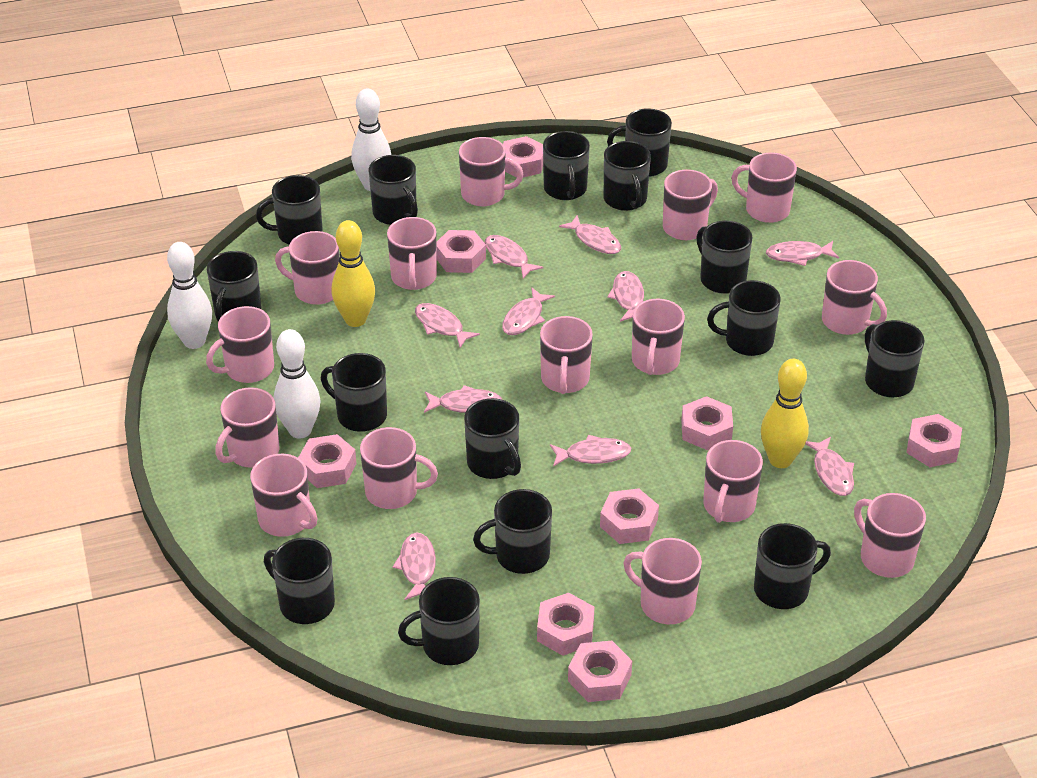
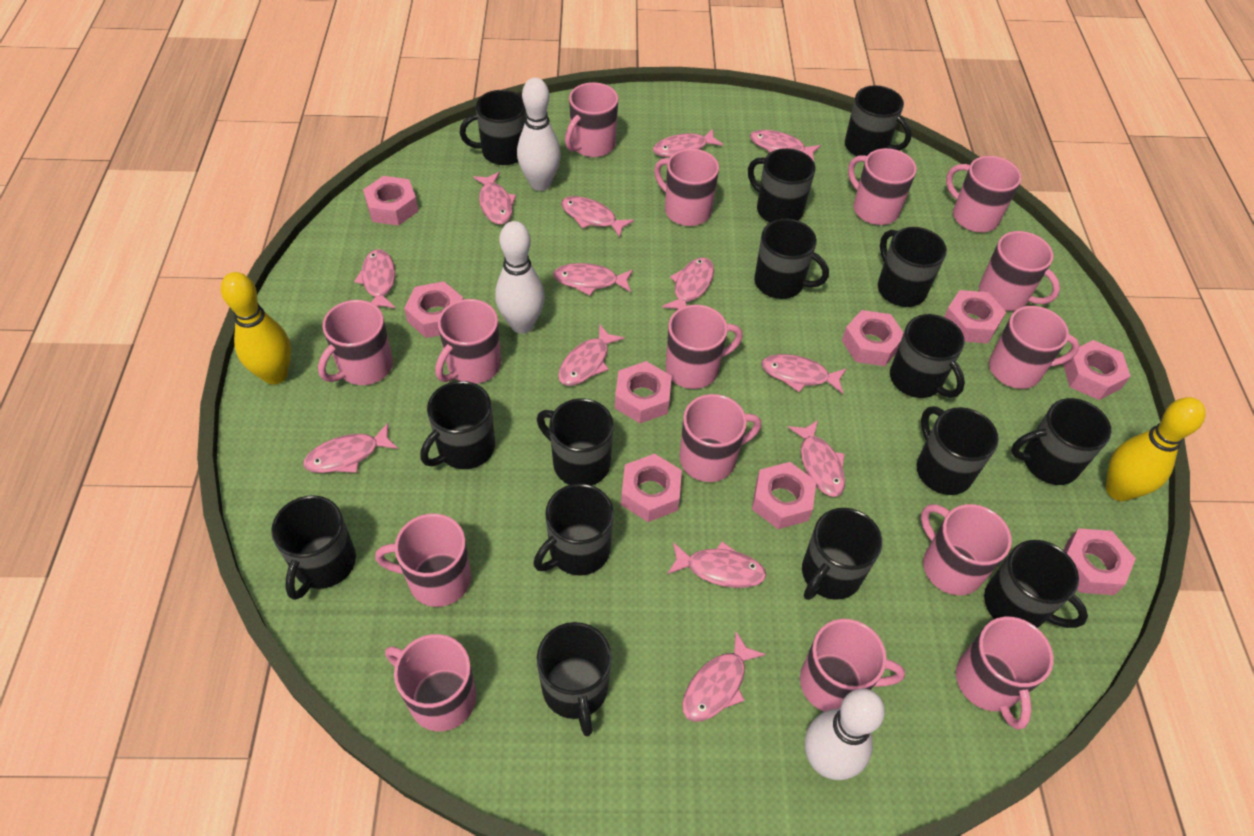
pink fish: [393,532,436,600] [415,303,480,348] [424,385,502,413] [485,235,543,278] [502,287,555,335] [550,435,631,467] [559,215,621,254] [607,271,644,322] [766,241,839,266] [805,437,854,496] = 10 -> [303,423,398,473] [354,249,396,308] [473,172,516,224] [553,263,633,296] [558,324,624,386] [561,196,634,237] [653,128,723,157] [662,257,714,309] [667,541,766,588] [682,631,766,722] [750,130,821,161] [761,354,846,394] [788,420,845,497] = 13
pink nut: [298,434,357,488] [437,230,486,273] [503,136,543,177] [537,593,594,656] [568,641,632,702] [600,488,659,544] [681,396,733,450] [906,414,962,467] = 8 -> [363,176,418,226] [404,281,463,338] [615,361,672,423] [621,454,682,522] [752,462,816,529] [842,310,904,366] [944,290,1006,343] [1063,340,1131,400] [1063,528,1136,595] = 9

